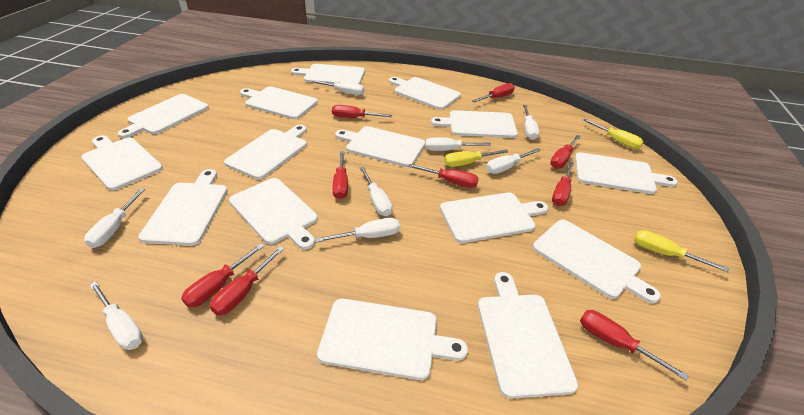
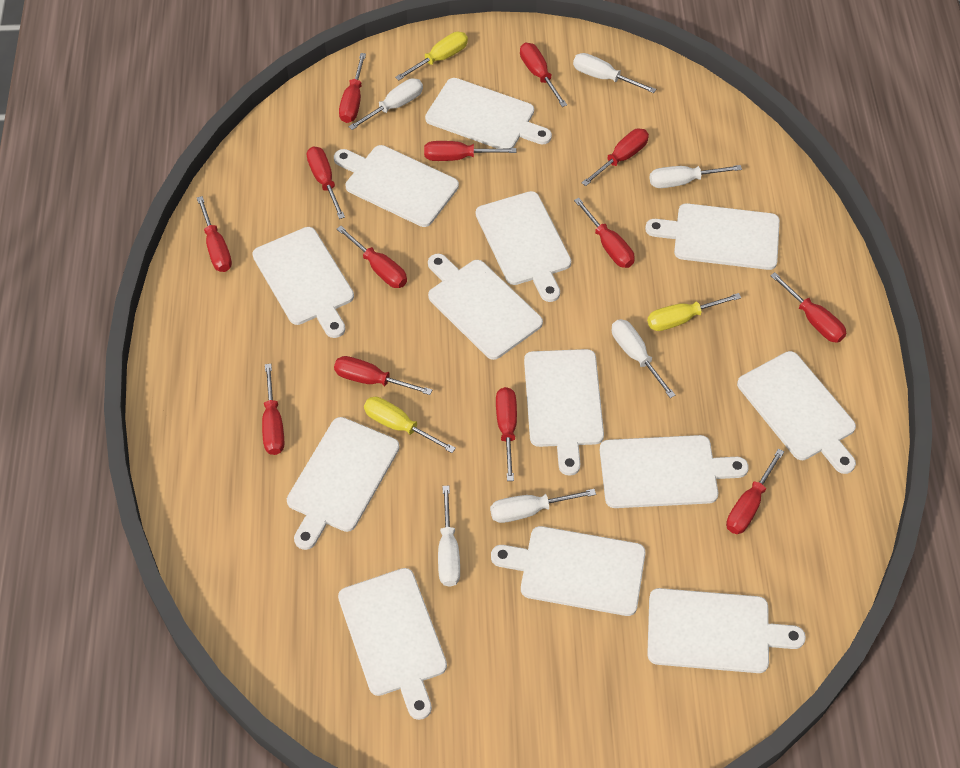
red screwdriver: [181,243,264,308] [210,246,284,315] [332,105,392,118] [332,151,348,199] [408,164,479,188] [472,83,515,103] [550,135,581,169] [552,162,574,206] [580,310,689,381] = 9 -> [197,196,232,272] [262,364,284,455] [307,146,345,219] [334,356,432,395] [337,226,407,288] [339,53,366,123] [424,141,516,161] [496,387,517,481] [520,43,567,107] [574,198,635,268] [581,129,649,186] [726,449,784,534] [770,272,846,343] = 13
white cutting board: [81,135,163,191] [118,94,209,138] [138,169,227,246] [224,125,307,179] [229,178,318,250] [240,86,318,119] [291,64,365,84] [317,299,468,380] [335,126,425,167] [389,77,461,110] [431,110,518,138] [440,192,548,243] [478,272,578,399] [533,220,661,303] [575,152,678,194] = 15 -> [252,227,354,338] [287,417,400,550] [334,145,459,227] [338,568,447,720] [425,78,552,149] [428,254,543,360] [476,191,571,302] [491,526,646,616] [524,349,604,476] [600,435,749,508] [645,203,780,270] [647,588,806,673] [737,351,856,474] = 13
white screwdriver: [84,188,145,248] [90,281,143,350] [312,80,364,95] [315,218,400,242] [360,167,392,216] [425,137,491,151] [486,148,541,174] [523,105,540,140] = 8 -> [348,78,423,130] [438,486,460,587] [490,489,596,523] [573,53,656,93] [612,319,675,398] [649,165,742,188] = 6

